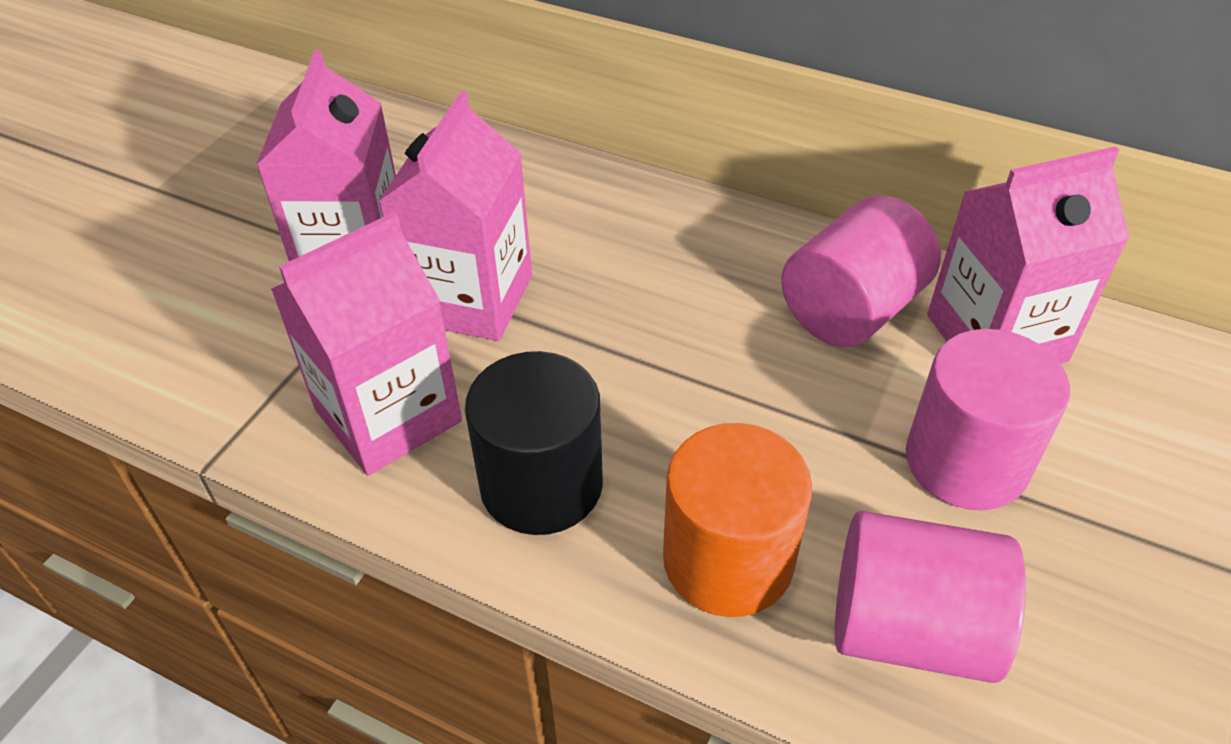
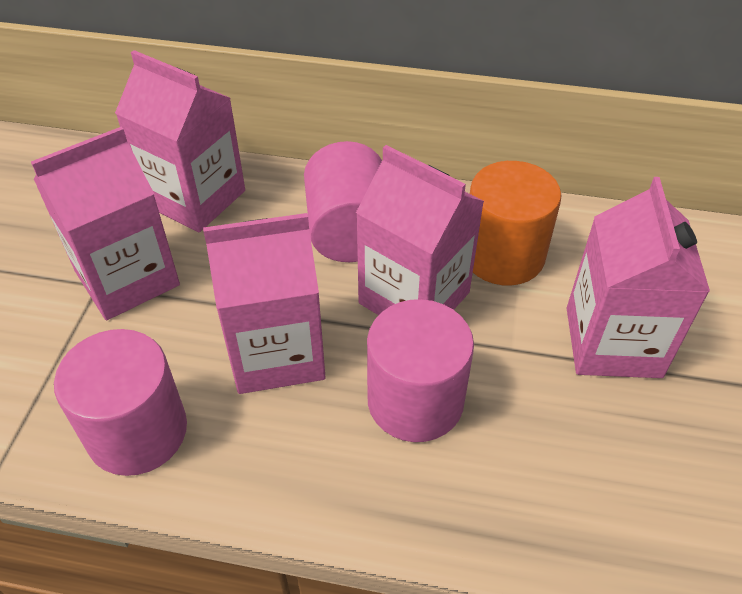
black cylinder: [465,351,603,535] = 1 -> none = 0
pink carton: [256,50,396,261] [271,212,462,476] [378,91,532,341] [927,146,1129,363] = 4 -> [31,127,180,320] [115,50,245,232] [203,213,325,394] [356,145,484,315] [567,177,710,378] = 5

